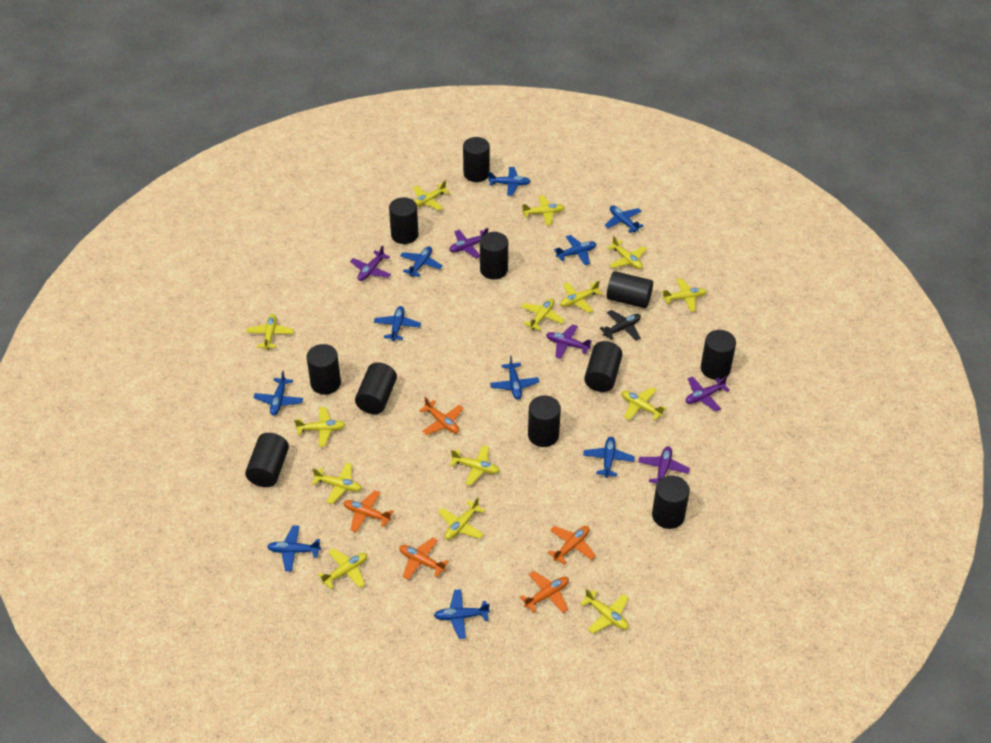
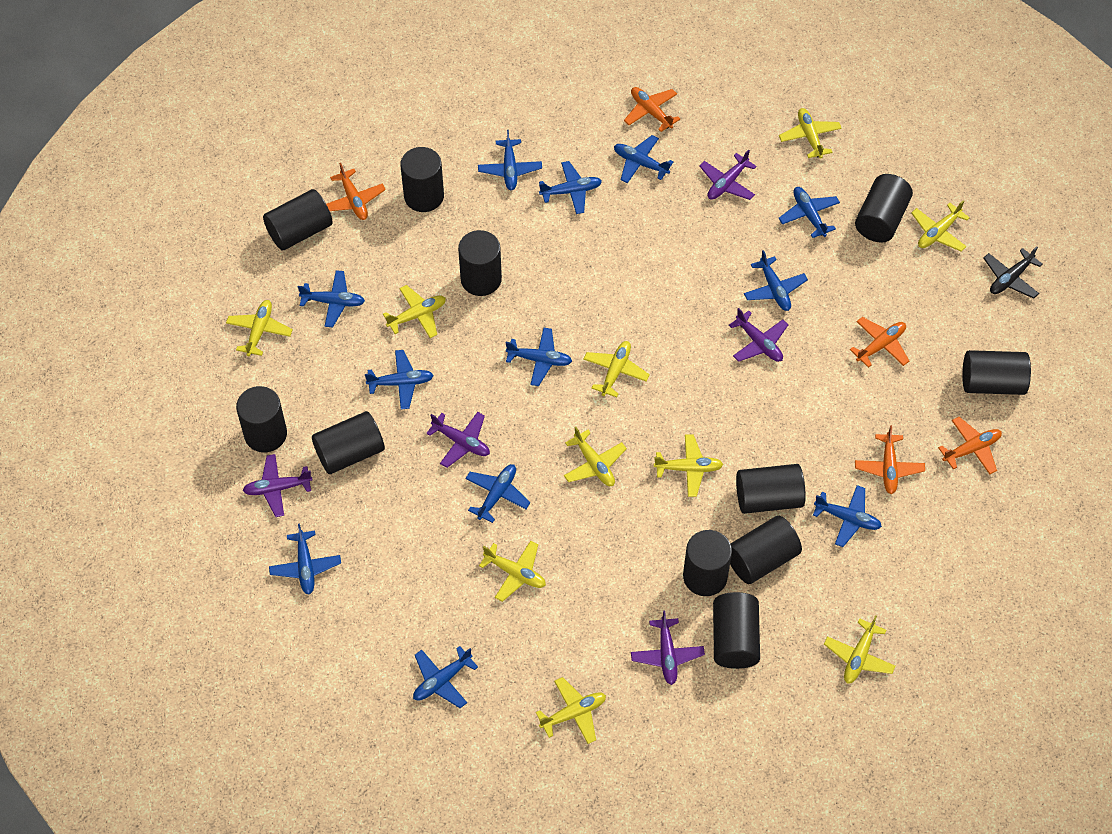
blue plane: [253,371,303,415] [267,525,321,571] [374,306,421,341] [400,246,443,277] [434,589,490,639] [488,167,531,196] [490,356,539,400] [554,235,596,265] [583,437,635,478] [604,205,644,233] = 10 -> [269,523,341,594] [298,270,365,327] [365,350,434,409] [413,646,478,708] [465,464,531,523] [478,130,542,190] [506,328,572,386] [539,161,602,214] [614,135,673,183] [744,250,808,311] [778,187,840,238] [813,485,882,547] = 12
yellow plane: [246,314,294,350] [294,407,346,447] [312,462,362,504] [318,548,367,589] [413,180,450,210] [438,497,485,540] [450,445,499,486] [521,298,564,331] [522,195,565,225] [560,281,602,313] [580,589,629,634] [607,236,647,269] [621,387,666,421] [662,278,707,312] = 14 -> [226,300,293,356] [383,285,446,338] [479,541,546,602] [536,677,606,744] [564,427,627,486] [584,341,650,397] [654,434,723,497] [779,108,842,159] [824,615,895,684] [911,200,970,251] = 10

